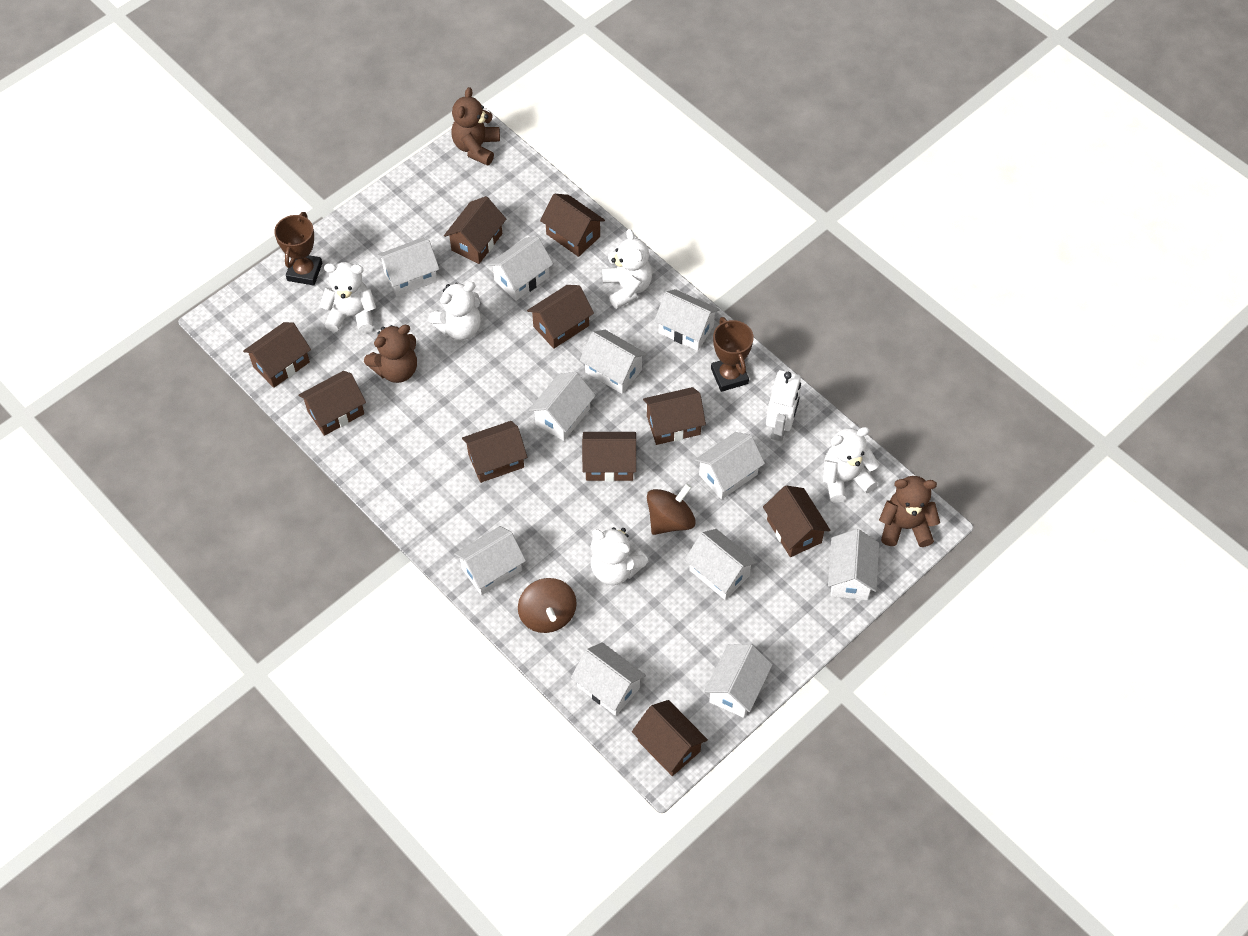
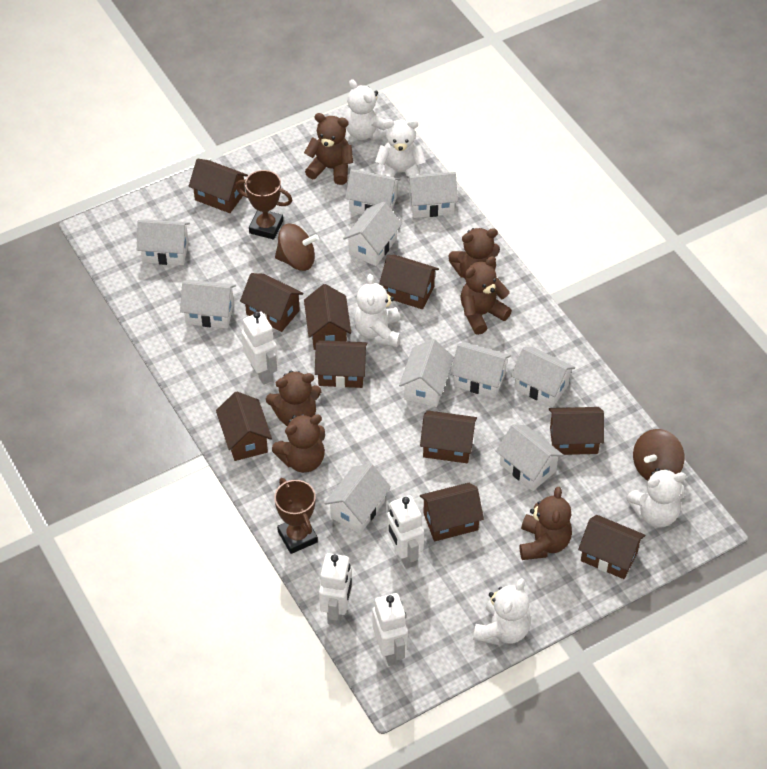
brown teddy bear: [364,325,417,383] [451,87,500,166] [879,476,940,547] = 3 -> [266,371,321,426] [272,414,325,473] [304,113,353,185] [448,228,500,278] [460,256,512,335] [520,487,572,560] = 6
white house: [377,237,439,297] [454,526,526,595] [488,237,554,301] [529,372,596,441] [571,642,646,716] [580,330,647,394] [654,289,720,351] [684,529,757,600] [695,432,765,499] [704,644,773,718] [828,529,879,600] = 11 -> [137,219,190,265] [180,280,236,329] [324,463,391,534] [343,202,402,266] [345,169,400,214] [399,339,454,407] [407,172,458,218] [450,342,511,398] [496,424,564,491] [511,347,575,407] = 10
white robot: [766,370,801,441] = 1 -> [241,311,278,385] [319,553,352,626] [372,593,408,666] [387,495,424,569] = 4

